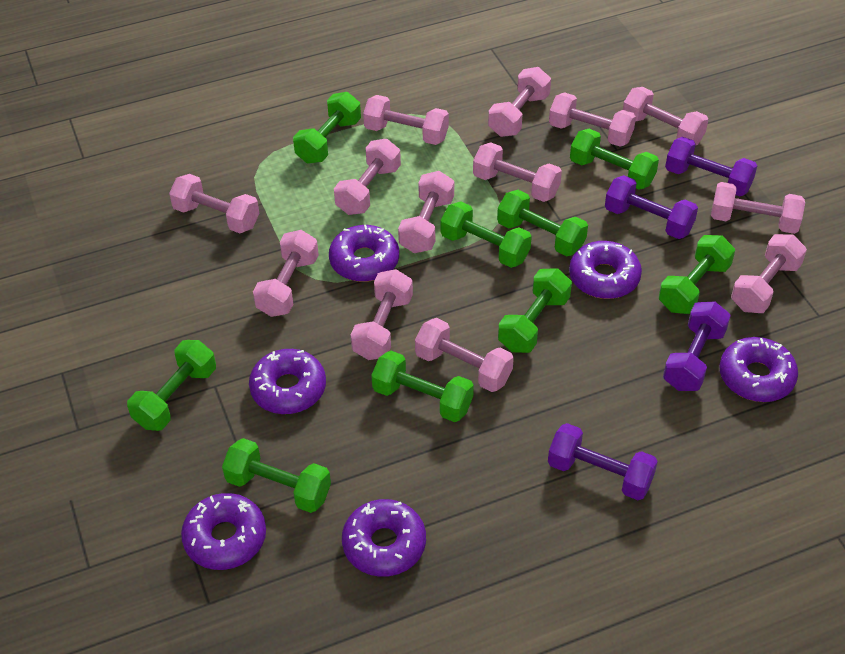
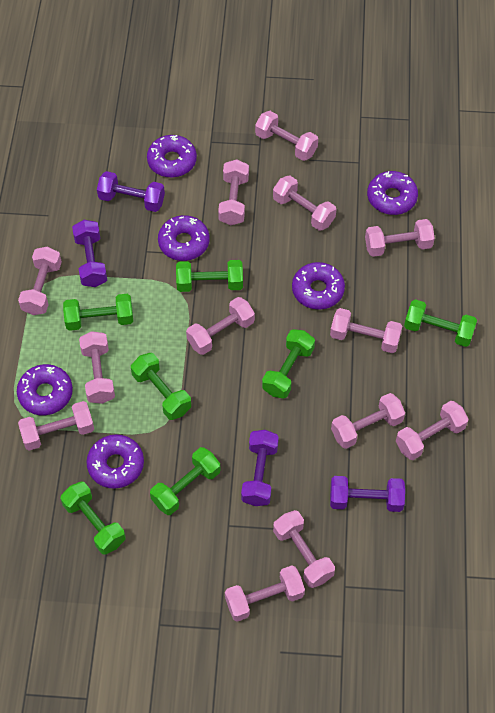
green dumbbell: [127,340,216,431] [222,438,331,513] [293,92,361,164] [371,351,474,422] [441,201,532,268] [497,190,588,256] [498,269,572,353] [570,129,659,190] [659,235,735,314] = 9 -> [61,481,125,555] [63,294,133,331] [131,353,191,420] [150,447,221,515] [176,260,243,292] [262,329,315,399] [404,299,477,347] = 7

